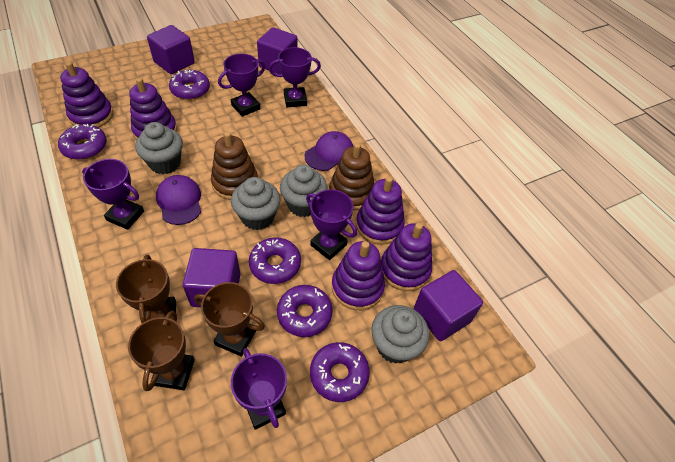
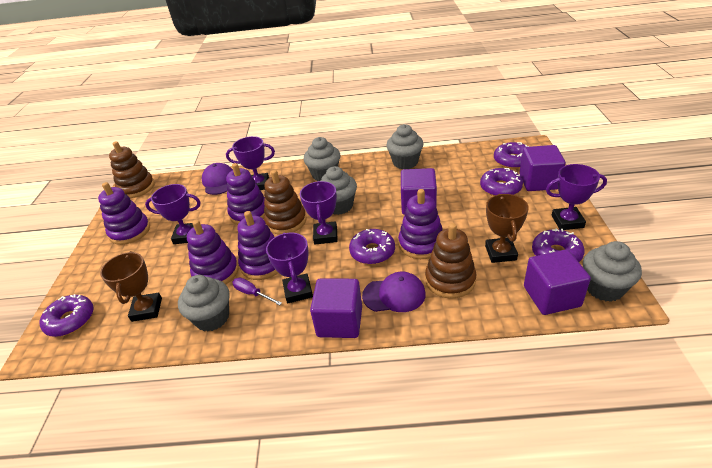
brown stacking toy: [211,132,258,200] [329,143,374,211] = 2 -> [109,141,155,198] [264,170,306,235] [425,223,476,299] = 3
brown trophy: [116,255,176,323] [128,310,195,391] [194,282,265,357] = 3 -> [100,251,162,322] [485,194,529,263] = 2
grey cupcake: [135,122,183,174] [231,177,281,230] [280,165,328,217] [371,305,429,364] = 4 -> [178,275,230,331] [304,137,340,181] [320,166,357,215] [386,124,424,169] [583,241,642,302] = 5
purple screwdriver: none = 0 -> [232,278,282,305] = 1

